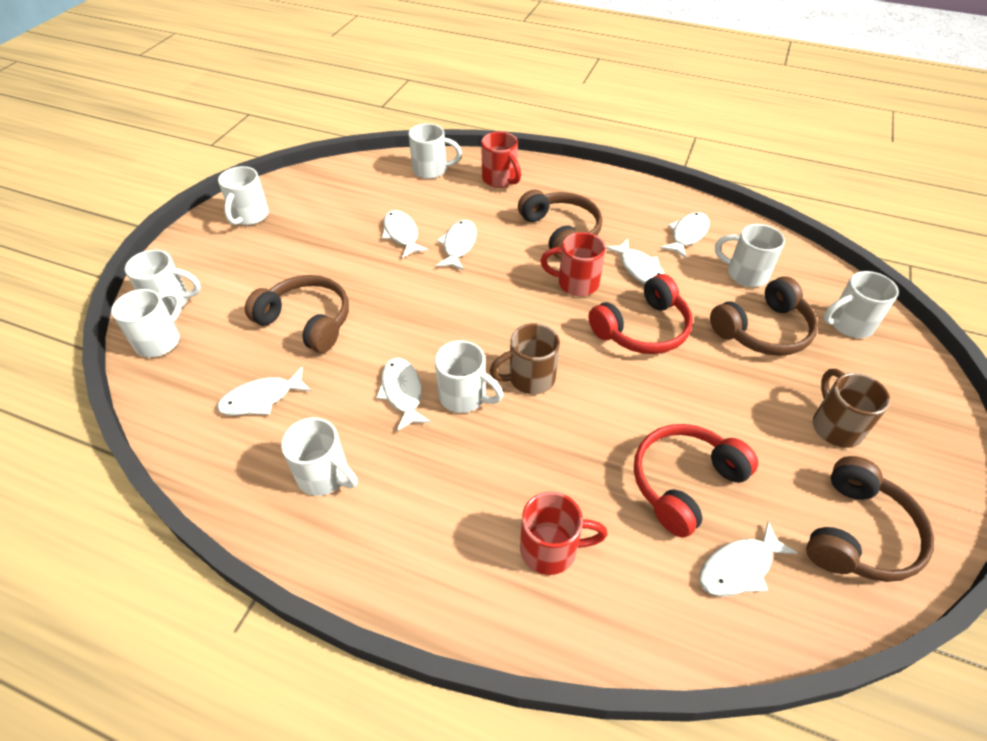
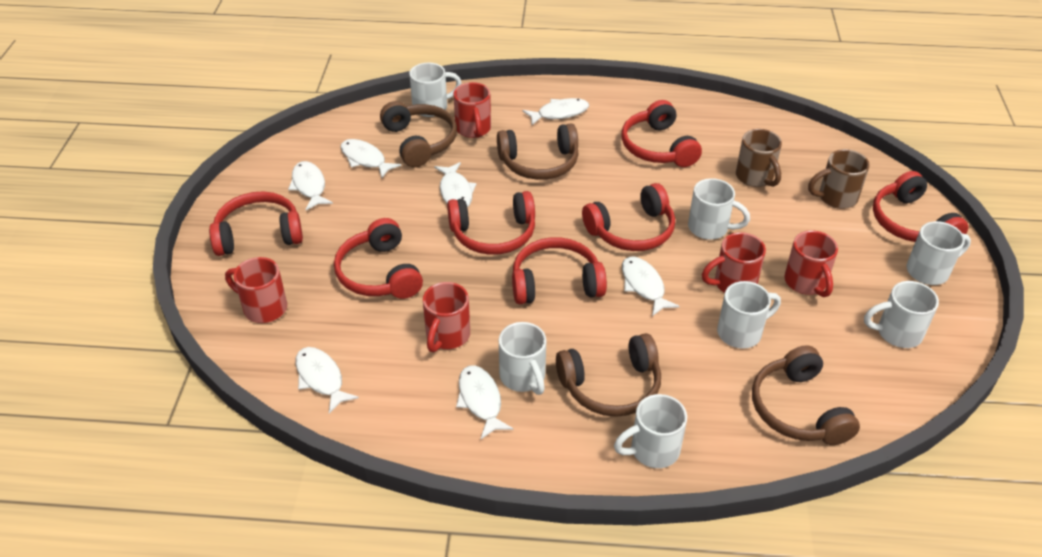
red headphones: [588,274,693,354] [634,424,758,538] = 2 -> [209,191,303,256] [334,218,423,299] [447,191,535,255] [512,237,607,304] [582,183,675,251] [622,100,702,167] [873,171,968,242] = 7
red mug: [481,132,521,188] [520,491,608,575] [540,232,606,296] = 3 -> [225,257,287,323] [423,282,470,352] [453,82,491,138] [702,232,766,293] [784,230,838,297] = 5
white mug: [111,289,182,358] [125,250,201,314] [218,166,269,225] [281,417,358,496] [408,123,462,179] [435,340,503,413] [715,224,785,287] [823,271,899,338] = 8 -> [409,63,462,117] [499,322,546,395] [614,394,687,468] [688,178,750,240] [717,281,781,349] [864,281,939,348] [906,221,971,285] = 7

